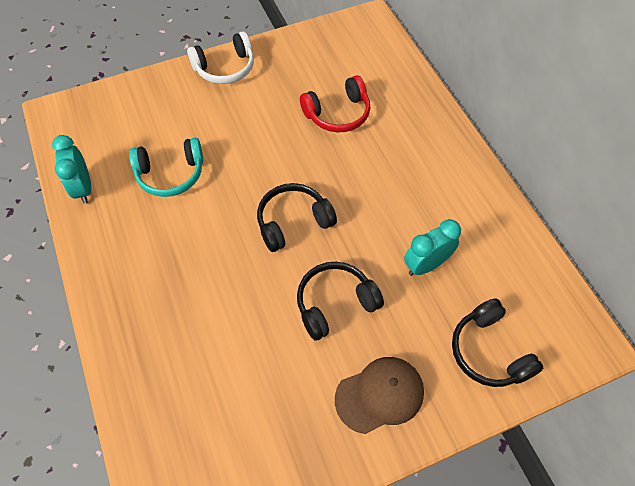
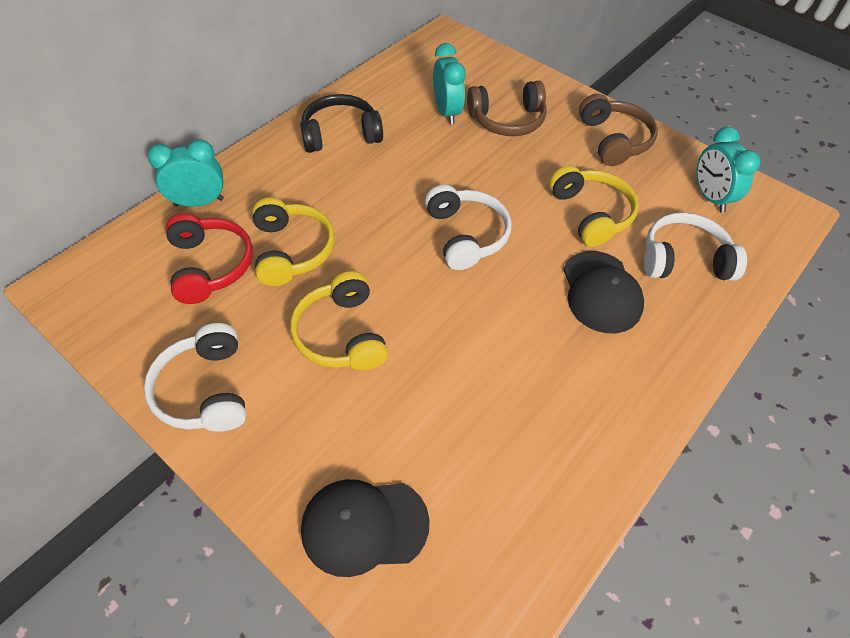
black cap: none = 0 -> [301,479,430,577] [563,251,644,333] = 2
black headphones: [257,183,337,252] [297,262,384,341] [452,298,543,387] = 3 -> [300,94,383,153] = 1
brown cap: [335,357,424,434] = 1 -> none = 0
brown headphones: none = 0 -> [467,81,547,136] [579,94,658,166] = 2
turquoise clock: [52,135,91,204] [404,219,461,276] = 2 -> [147,139,224,207] [433,43,466,125] [697,127,761,213] = 3
turquoise headphones: [129,138,203,197] = 1 -> none = 0
white headphones: [187,31,254,84] = 1 -> [144,323,246,432] [425,184,512,270] [644,212,747,281] = 3
yellow headphones: none = 0 -> [252,197,335,286] [290,271,388,370] [549,165,639,247] = 3

